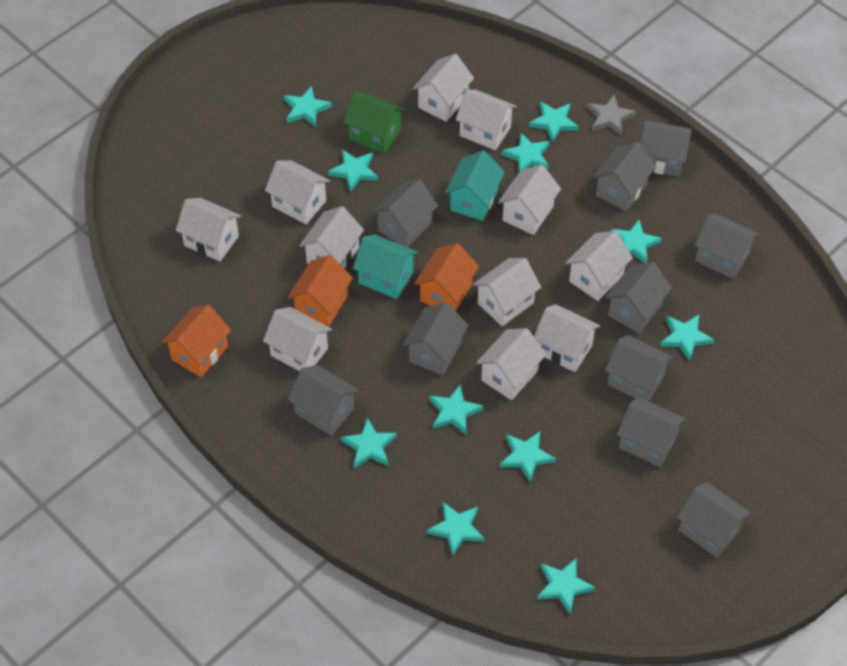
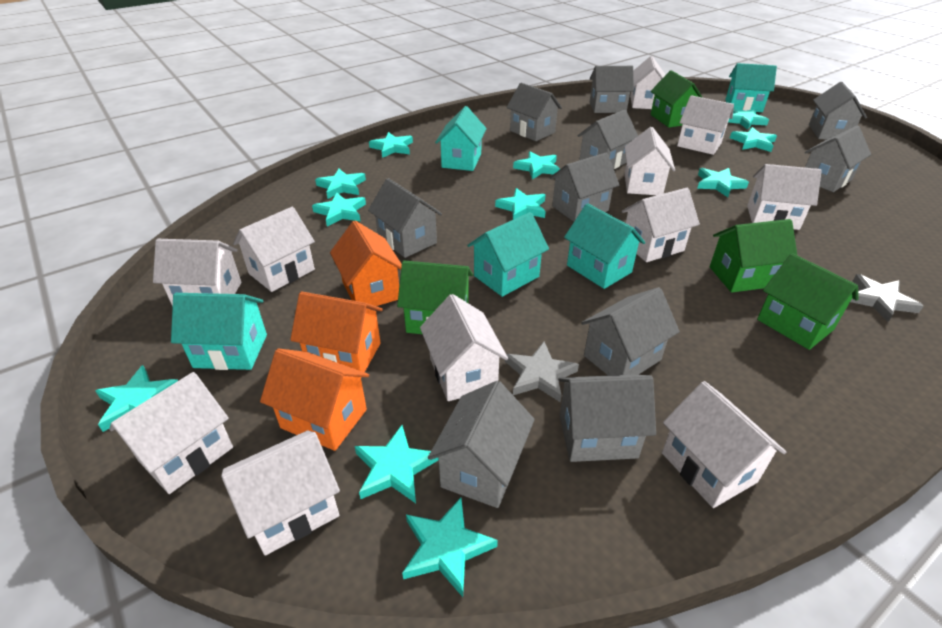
green house: [343,92,405,154] = 1 -> [397,260,473,334] [651,70,703,127] [710,219,797,293] [757,253,859,350] = 4
grey star: [587,95,636,136] = 1 -> [505,342,579,402] [850,274,924,322] = 2
turquoise house: [353,234,418,299] [445,150,505,221] = 2 -> [171,293,267,370] [435,106,487,171] [467,212,549,297] [564,203,645,289] [725,63,777,112] = 5

